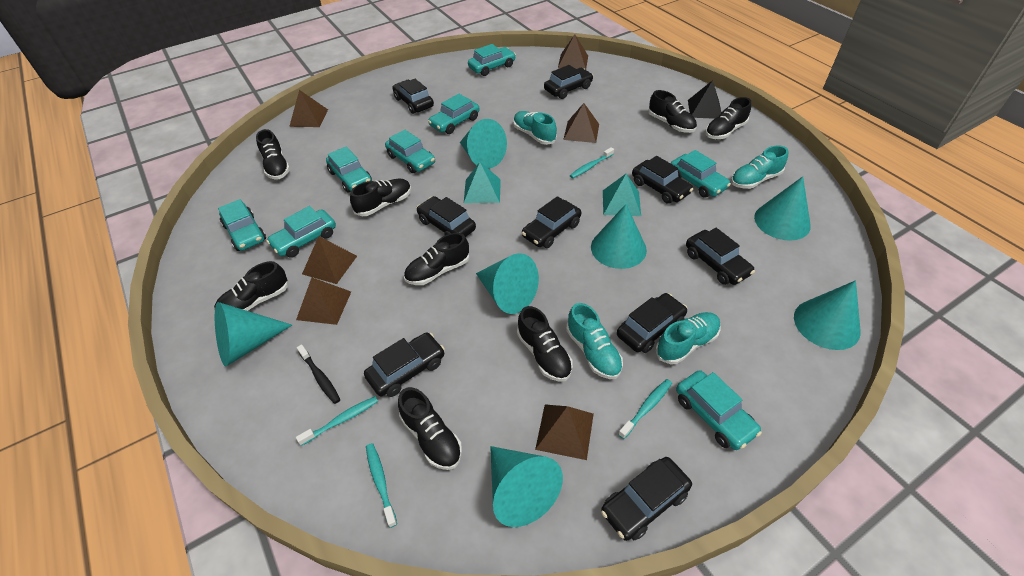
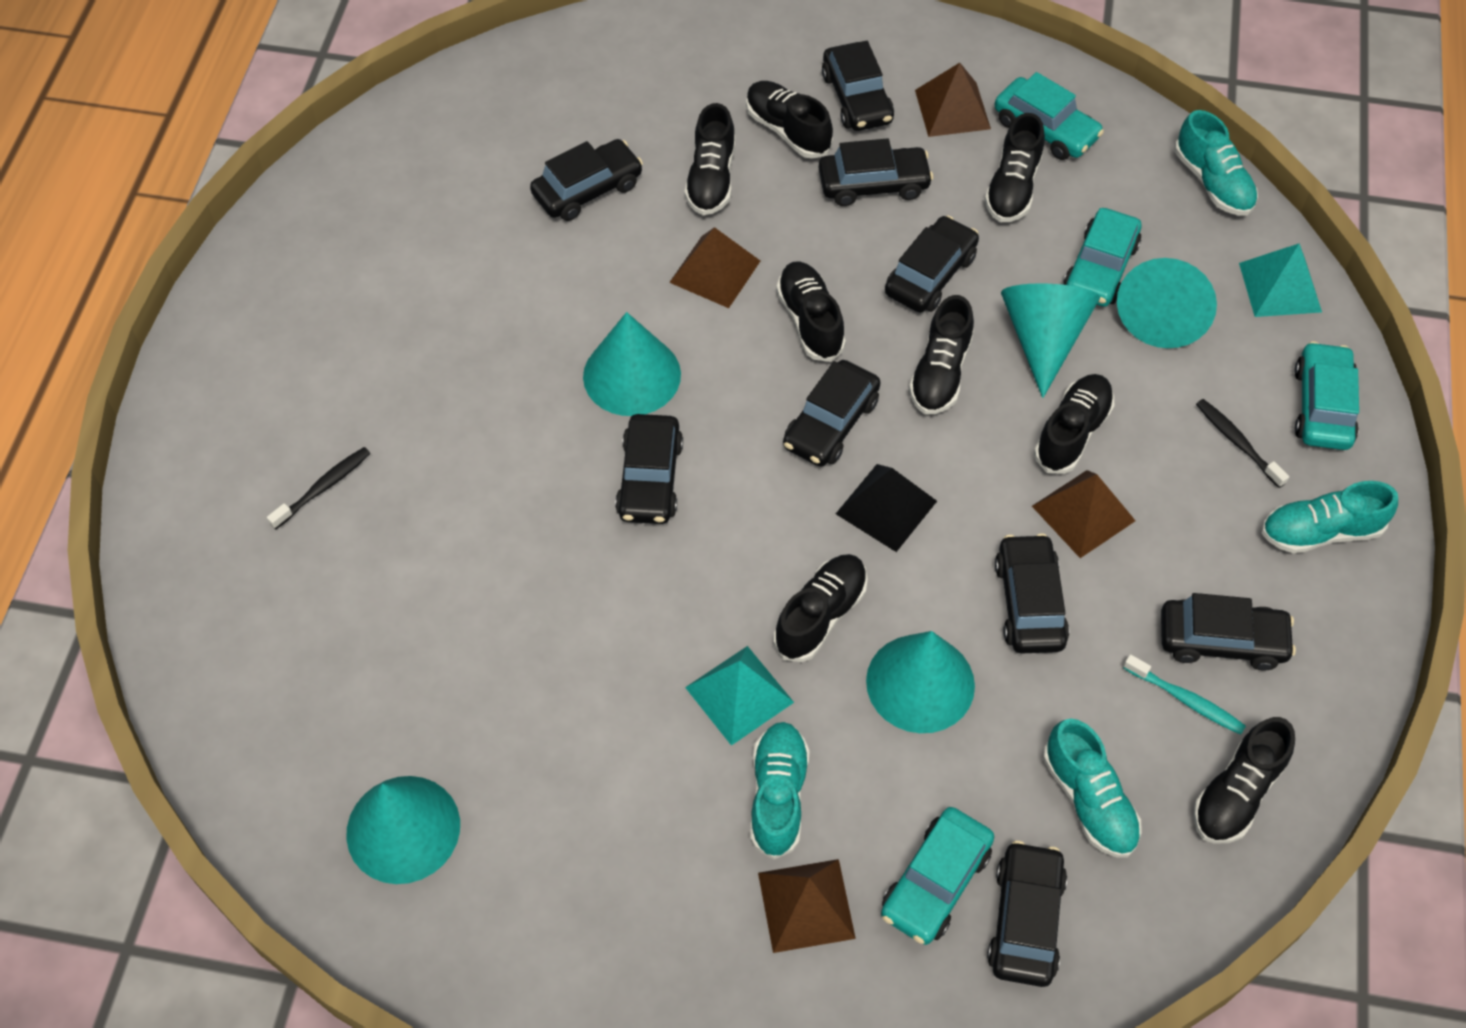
black toothbrush: [297,344,340,404] = 1 -> [267,447,371,529] [1196,399,1289,488] = 2
brown pyramid: [289,90,328,127] [296,278,351,325] [302,236,357,284] [535,404,594,460] [558,35,588,70] [563,103,599,143] = 6 -> [669,227,760,308] [758,859,856,953] [915,63,991,137] [1032,470,1136,558] = 4
turquoise car: [218,199,266,251] [266,206,336,258] [326,146,372,192] [385,130,435,173] [428,94,480,134] [468,44,516,76] [671,150,731,198] [676,370,762,450] = 8 -> [881,807,994,945] [995,72,1104,160] [1063,208,1141,307] [1294,341,1359,450] = 4
turquoise cone: [215,302,292,367] [460,119,507,169] [476,253,539,314] [490,446,563,527] [591,204,647,269] [754,176,811,241] [794,280,861,350] = 7 -> [346,776,460,884] [583,312,681,416] [866,631,975,733] [1001,283,1100,398] [1117,258,1217,348] = 5
turquoise toothbrush: [296,396,378,446] [366,443,397,528] [570,147,614,178] [618,379,672,439] = 4 -> [1123,654,1246,735] = 1

